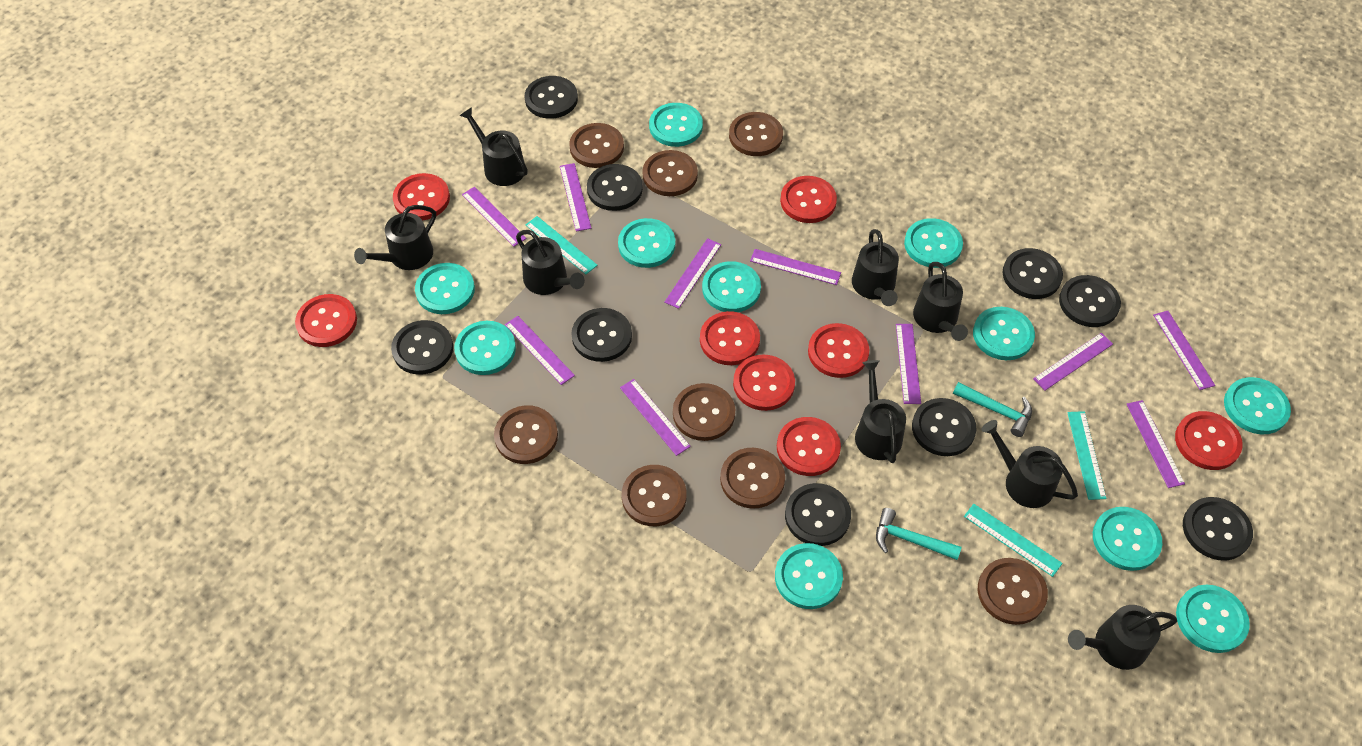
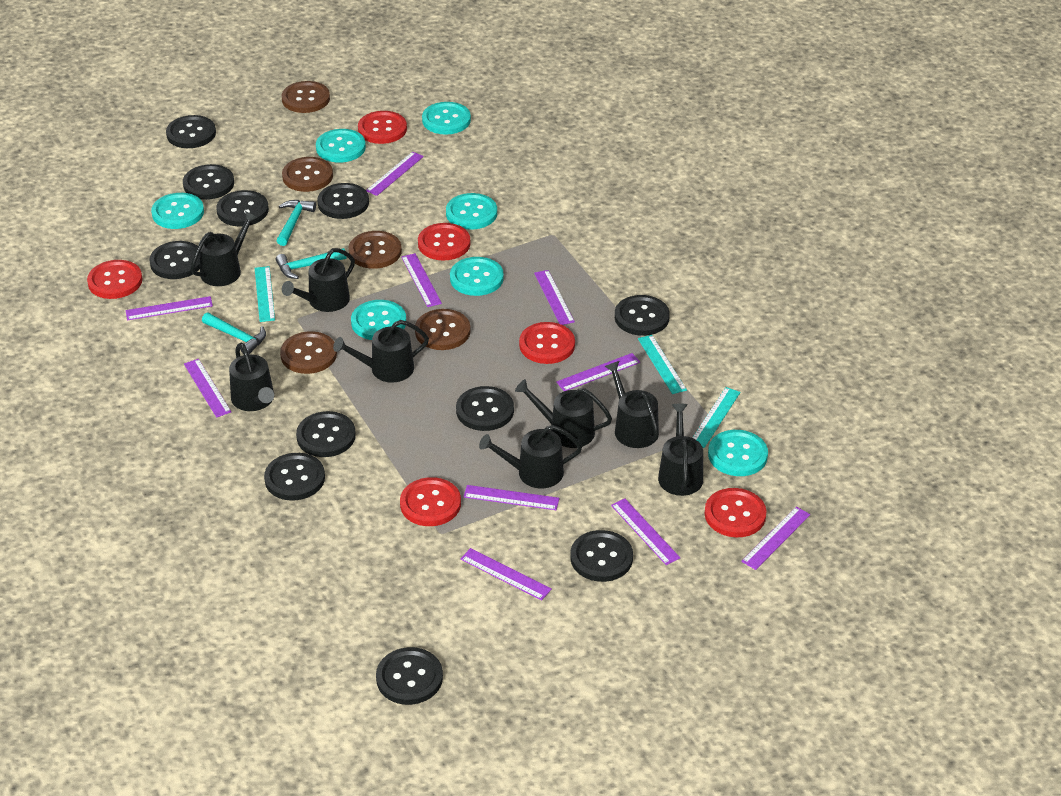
black button: [391,320,453,375] [525,76,578,119] [571,308,632,362] [587,164,643,211] [785,483,851,546] [912,398,976,456] [1003,248,1063,299] [1059,275,1121,327] [1183,497,1253,561] = 9 -> [149,241,200,279] [166,115,216,148] [183,164,234,200] [216,190,269,227] [264,453,325,501] [296,411,356,457] [317,183,369,219] [376,647,443,705] [456,386,514,431] [570,530,633,582] [615,295,670,336] = 11
brown button: [494,405,558,464] [569,123,624,168] [622,465,687,526] [642,150,698,196] [673,383,735,441] [720,448,785,509] [729,112,783,156] [978,558,1048,625] = 8 -> [280,331,337,374] [282,81,330,113] [282,157,333,192] [348,231,402,269] [415,309,471,350] = 5
red button: [295,294,357,347] [393,173,450,220] [700,311,760,365] [733,354,795,411] [777,417,841,476] [780,176,837,223] [808,323,869,378] [1175,411,1243,470] = 8 -> [87,260,142,299] [358,111,407,144] [400,477,461,526] [418,223,470,261] [519,322,575,364] [705,488,767,537] = 6
turquoise button: [415,263,475,314] [454,321,516,375] [618,218,675,268] [649,103,703,147] [702,261,761,312] [775,543,843,609] [904,218,963,268] [973,307,1035,360] [1093,507,1162,571] [1176,585,1250,653] [1224,377,1291,435] = 11 -> [151,193,204,229] [316,129,366,163] [351,300,406,340] [422,102,471,135] [446,193,497,229] [450,257,504,296] [708,430,768,476] = 7
turquoise hammer: [876,508,962,560] [953,382,1032,437] = 2 -> [202,313,266,355] [276,248,347,279] [277,200,316,246] = 3

